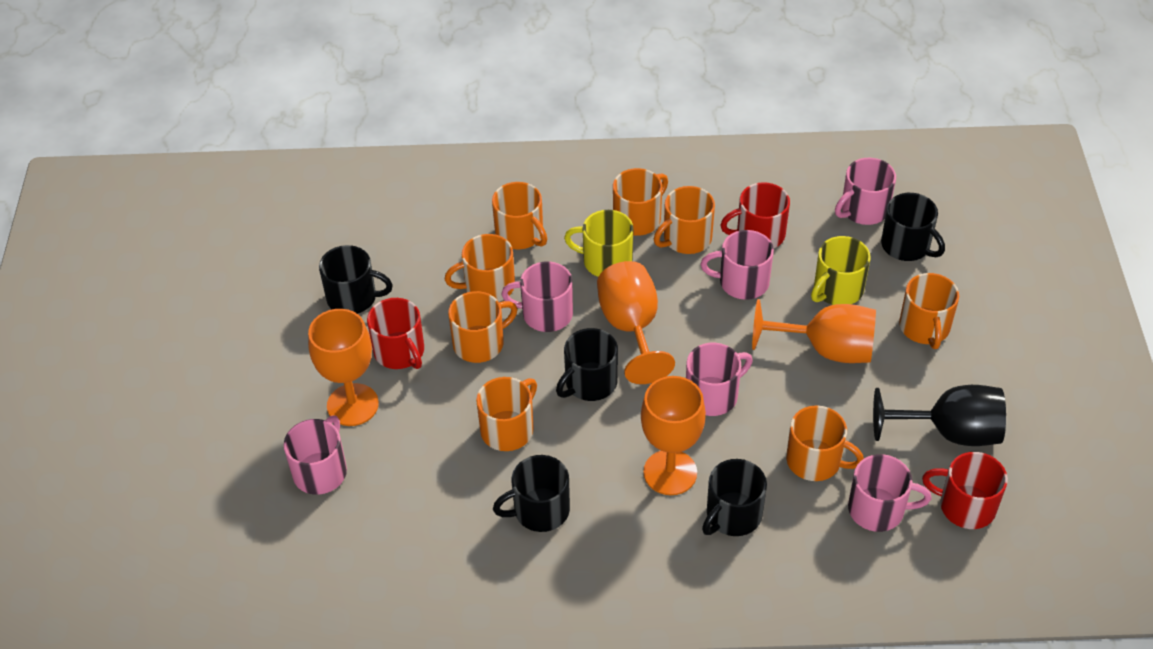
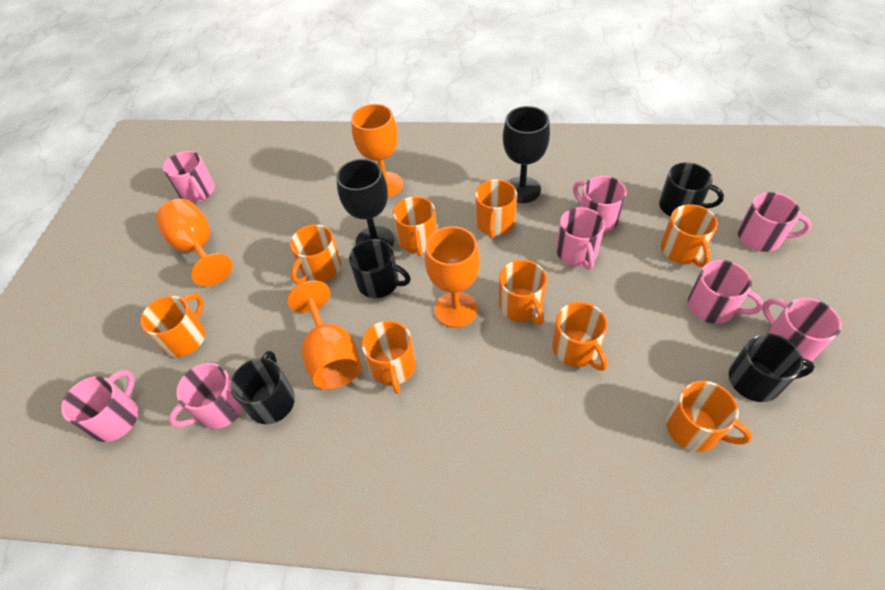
black goblet: [873,385,1006,446] = 1 -> [336,159,394,247] [503,106,550,203] = 2
black mug: [319,245,393,314] [493,455,570,532] [556,328,618,401] [702,459,767,536] [881,193,945,261] = 5 -> [230,351,295,424] [349,239,411,298] [659,162,724,217] [729,333,815,402] = 4
orange mug: [445,234,515,302] [448,291,517,363] [476,377,537,451] [492,182,547,249] [613,168,668,236] [654,186,715,254] [786,405,864,481] [899,273,959,349] = 8 -> [140,294,205,357] [290,225,341,284] [362,321,416,394] [393,196,437,257] [475,179,517,239] [499,260,547,325] [552,302,608,371] [661,204,718,267] [666,381,752,452] = 9
pink mug: [284,415,347,495] [501,262,573,332] [686,343,753,416] [701,230,774,300] [835,158,896,225] [848,454,931,532] = 6 -> [61,370,138,442] [163,151,215,203] [168,363,243,429] [556,207,605,270] [573,176,627,233] [688,260,764,324] [738,192,811,252] [763,298,842,362] = 8
red mug: [367,298,424,369] [720,182,790,248] [922,452,1008,529] = 3 -> none = 0
yellow mug: [564,210,634,277] [811,236,871,305] = 2 -> none = 0

